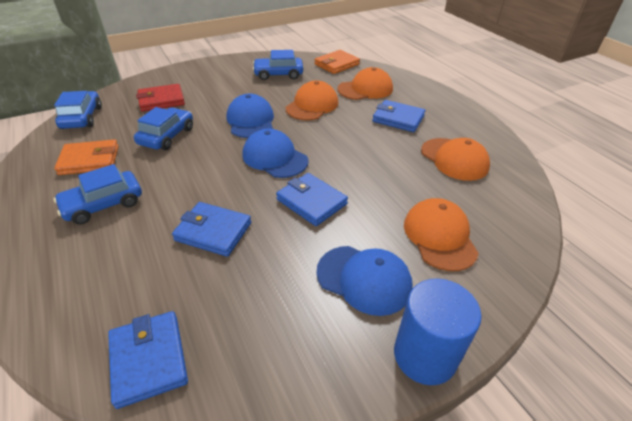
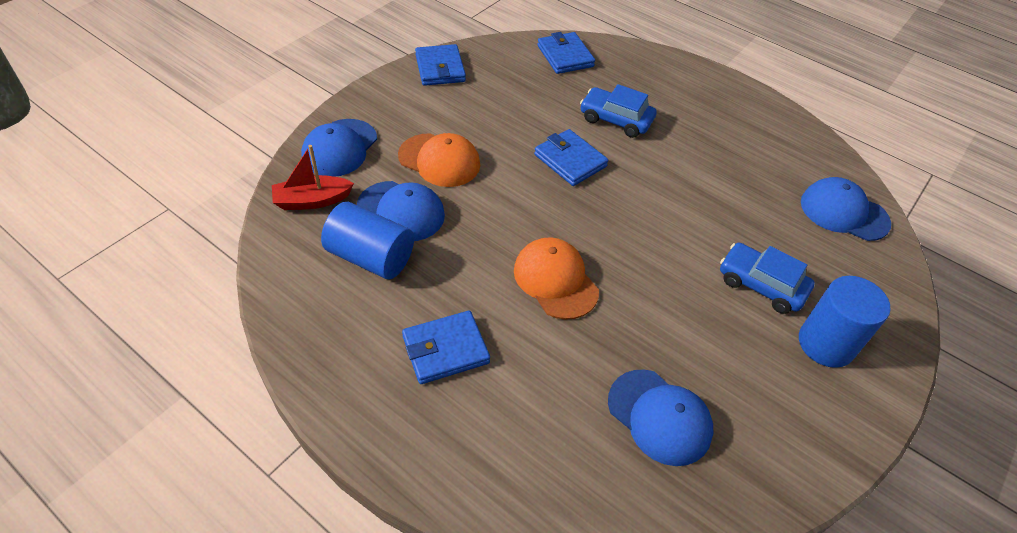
blue cap: [227,94,274,138] [242,129,309,178] [316,246,413,316] = 3 -> [301,119,377,177] [357,181,445,241] [608,370,713,466] [801,177,891,241] = 4
blue car: [53,164,142,225] [54,91,102,129] [134,107,193,150] [253,50,303,80] = 4 -> [580,84,657,138] [720,243,815,314] = 2
blue cylinder: [394,278,482,385] = 1 -> [321,202,414,279] [799,276,891,368] = 2
orange cap: [286,81,338,121] [338,67,393,100] [404,198,479,271] [421,138,490,181] = 4 -> [398,133,480,187] [514,237,599,320] = 2
orange wallet: [54,139,119,175] [315,50,360,74] = 2 -> none = 0
red boat: none = 0 -> [272,145,354,210] = 1
red wallet: [136,84,185,112] = 1 -> none = 0

